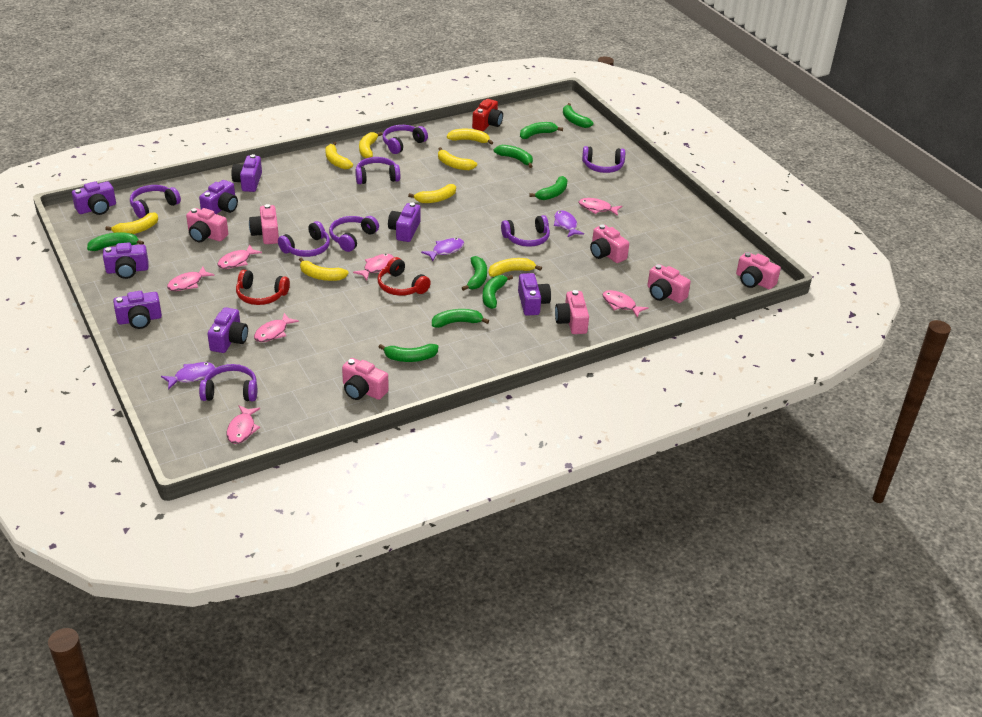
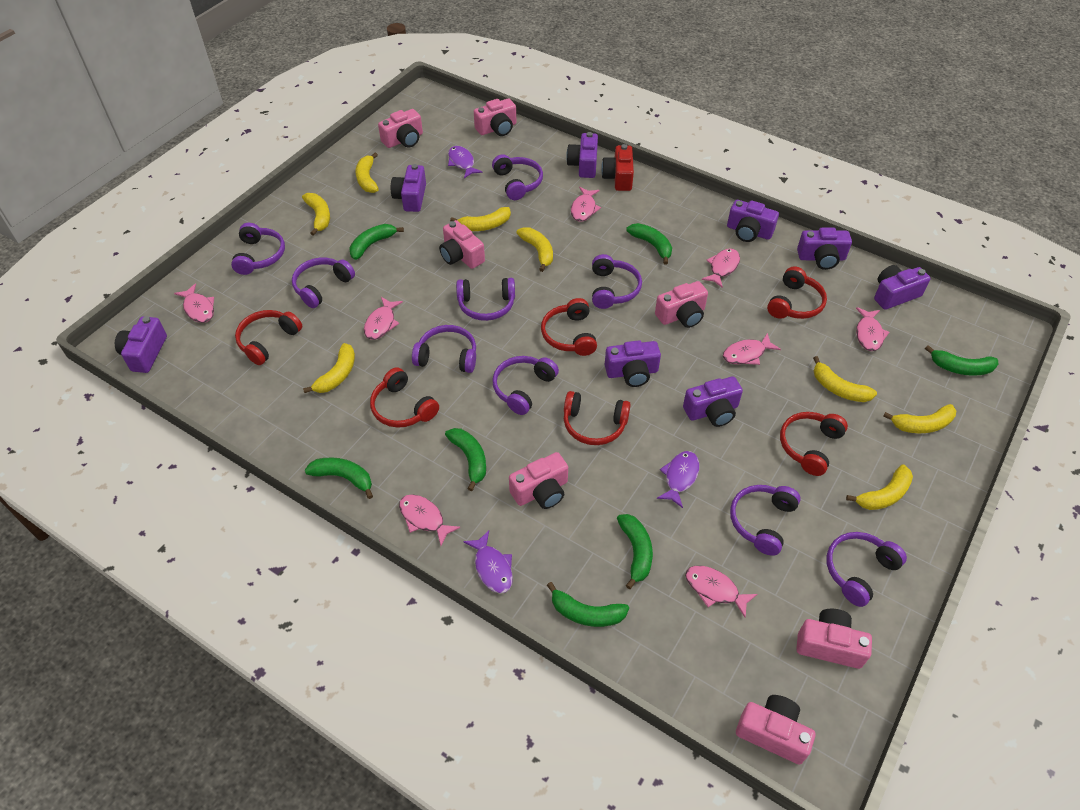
green banana: [87,232,144,251] [379,344,438,362] [432,309,489,328] [462,256,487,291] [483,275,513,309] [494,145,533,168] [520,122,563,139] [529,176,567,200] [563,103,593,128] = 9 -> [305,457,373,499] [349,224,404,260] [445,428,486,491] [547,582,629,627] [617,514,653,589] [626,223,672,265] [925,345,998,376] = 7
pink fish: [167,266,215,291] [218,244,262,269] [227,405,260,444] [254,313,299,342] [353,254,394,280] [579,198,622,216] [602,290,648,317] = 7 -> [174,284,214,323] [364,297,403,340] [399,494,460,546] [571,187,601,222] [685,566,757,618] [702,248,740,288] [723,333,781,365] [856,307,889,351] = 8
purple headphones: [130,185,181,218] [199,364,257,401] [278,221,330,257] [329,216,379,252] [355,157,400,184] [382,125,428,154] [501,215,550,247] [582,146,625,173] = 8 -> [231,223,285,275] [292,258,355,308] [412,325,476,373] [456,278,515,321] [492,154,543,200] [492,356,559,415] [592,254,642,309] [730,485,801,556] [826,532,907,607] = 9
red headphones: [236,269,290,305] [378,257,431,296] = 2 -> [235,310,302,365] [370,367,439,428] [541,298,597,356] [564,391,631,445] [767,266,827,319] [780,412,848,476] = 6

